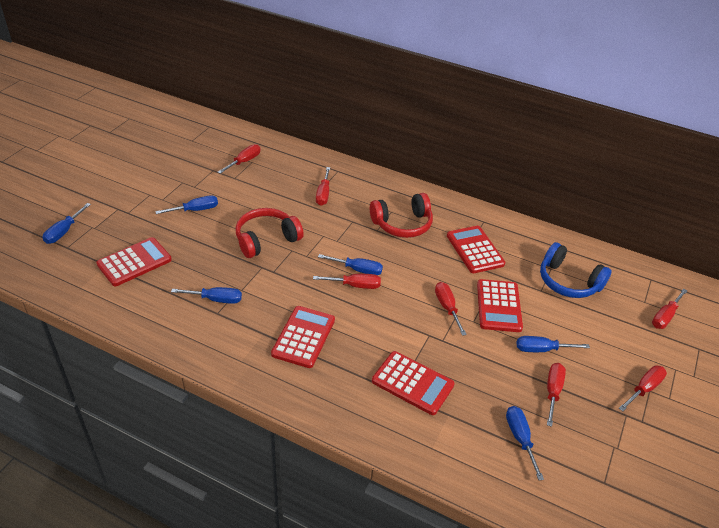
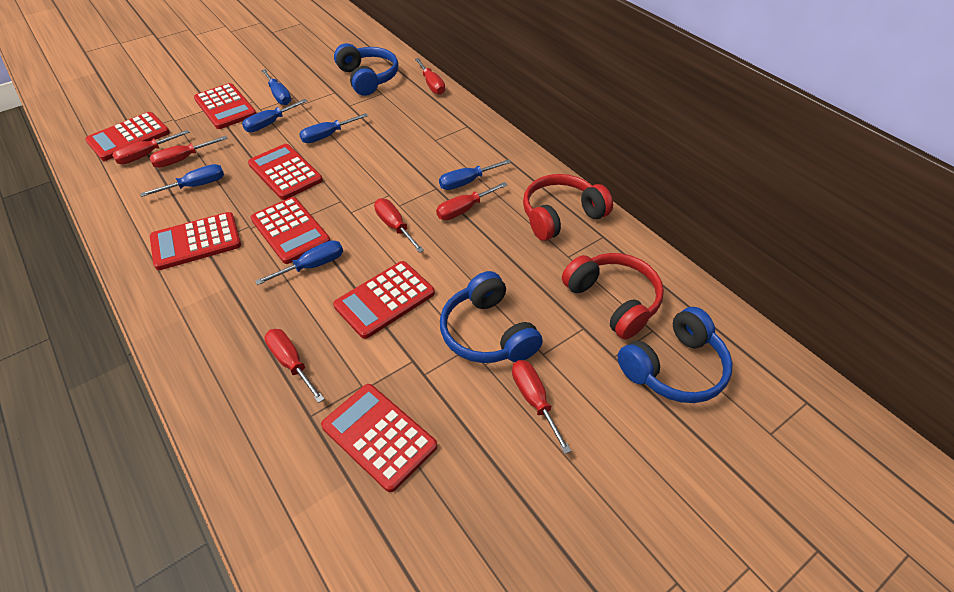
blue headphones: [540,242,612,298] = 1 -> [334,43,398,96] [440,271,543,363] [617,307,733,403] = 3
red calculator: [96,237,172,286] [271,306,335,368] [372,351,455,415] [447,226,505,273] [477,279,523,332] = 5 -> [85,112,170,161] [150,212,241,270] [194,83,257,129] [248,144,323,200] [251,197,331,264] [321,384,437,492] [333,261,435,339] = 7

